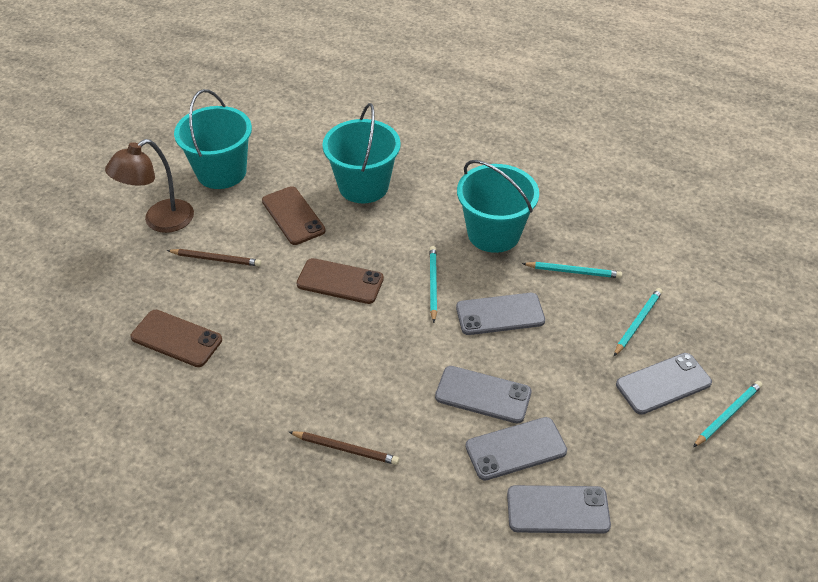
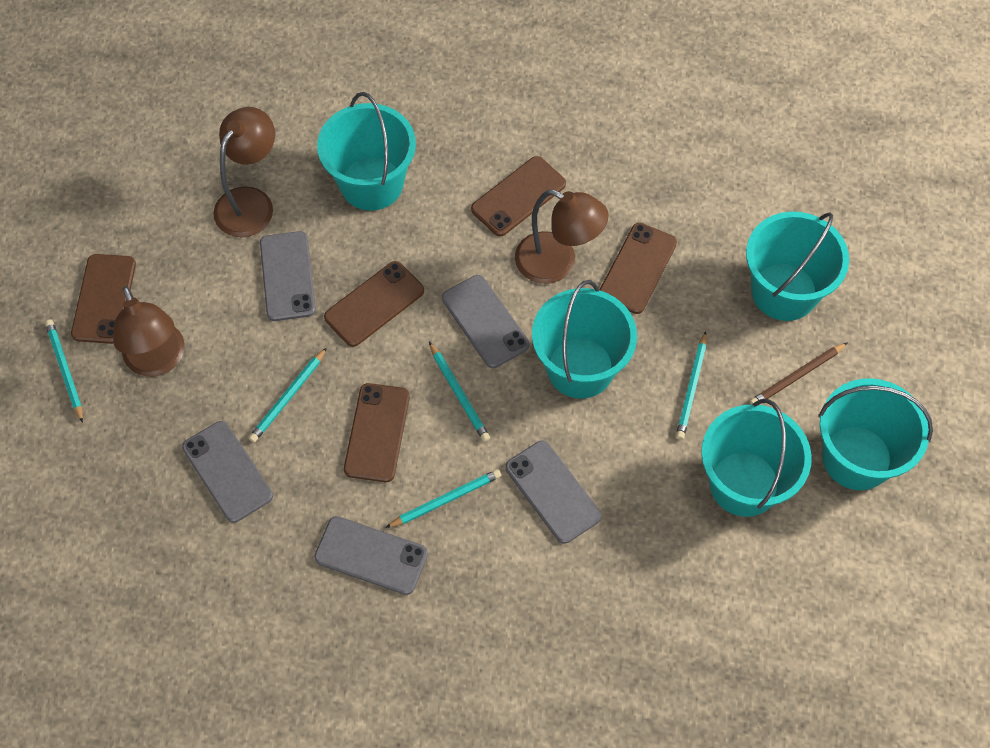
brown lamp: [105,139,194,233] = 1 -> [113,286,185,377] [213,107,275,237] [515,190,609,284] = 3
brown pencil: [167,249,261,266] [289,431,399,465] = 2 -> [750,342,848,404] = 1
brown phone: [130,310,222,367] [262,186,326,245] [296,258,384,304] = 3 -> [71,254,136,344] [324,261,424,347] [344,383,410,482] [471,156,566,236] [600,223,677,314] = 5
turquoise bucket: [174,89,252,189] [323,103,401,203] [457,160,539,253] = 3 -> [317,92,416,211] [532,280,637,399] [701,399,812,517] [746,211,849,321] [818,378,933,490] = 5
turquoise pencil: [429,246,437,323] [522,262,622,278] [614,288,663,356] [693,381,763,447] = 4 -> [45,319,83,423] [249,347,327,443] [386,469,501,528] [429,342,490,442] [676,331,707,440] = 5

